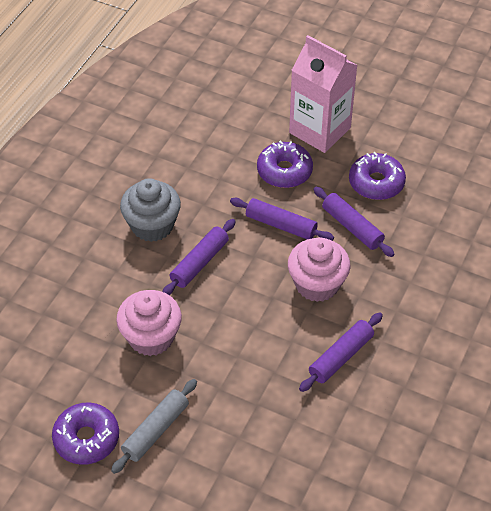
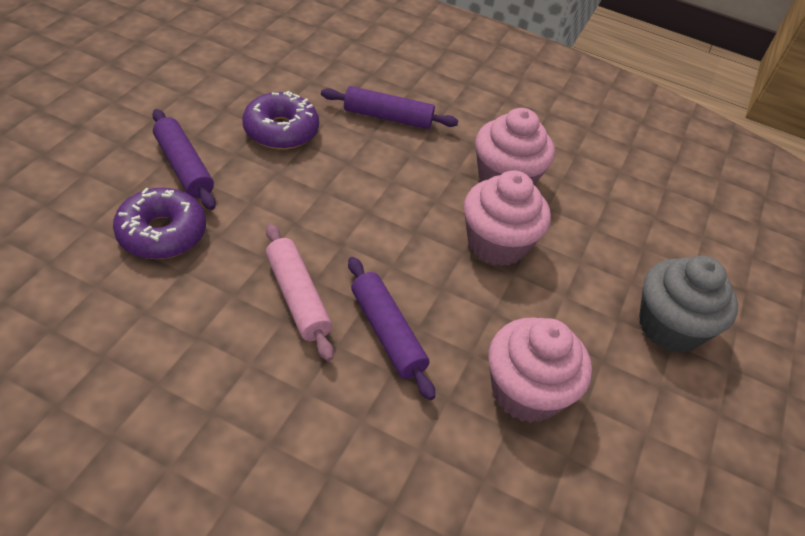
grey rolling pin: [111,379,197,474] = 1 -> none = 0
pink carton: [289,35,358,153] = 1 -> none = 0
pink cupcake: [116,290,182,356] [288,238,351,302] = 2 -> [464,170,551,266] [475,108,555,185] [489,317,592,423] = 3
pink rolling pin: none = 0 -> [266,224,334,361] = 1
purple donut: [52,402,119,465] [257,141,313,188] [349,152,406,200] = 3 -> [113,188,206,259] [242,91,319,150] = 2
purple rolling pin: [162,219,236,295] [230,198,334,241] [299,312,383,392] [313,187,395,257] = 4 -> [152,109,216,210] [321,86,458,129] [348,257,436,400] = 3

